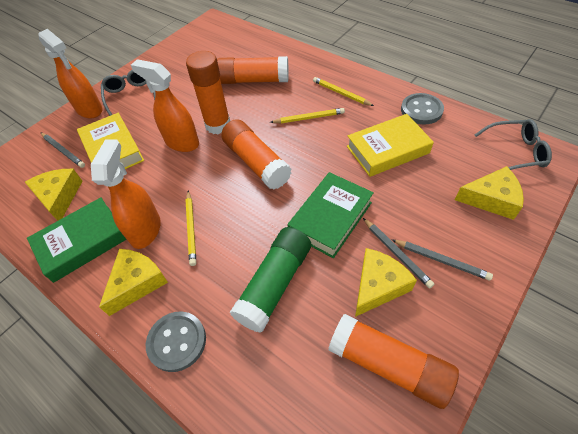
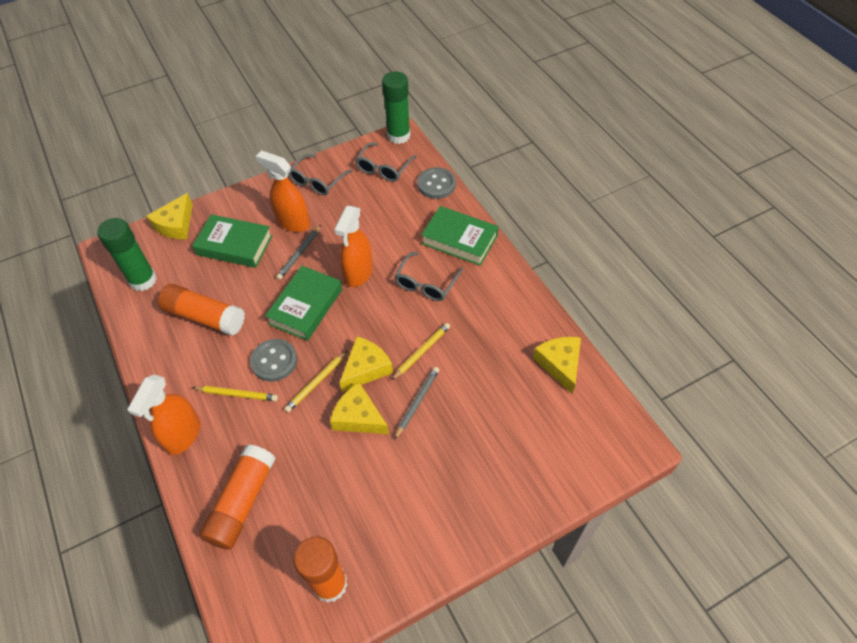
green book: [27,197,127,283] [287,172,374,258] = 2 -> [192,214,273,268] [265,266,342,341] [421,206,499,266] = 3
green glue stick: [230,227,311,333] = 1 -> [97,218,157,291] [382,72,410,144] = 2
grey glasses: [101,70,156,116] [475,119,552,173] = 2 -> [288,154,353,195] [355,142,417,182] [394,252,463,301] = 3
grey pencil: [41,133,85,168] [363,218,434,288] [392,240,493,281] = 3 -> [276,225,321,280] [394,367,440,440] = 2
orange glue stick: [186,51,230,134] [217,56,289,84] [221,119,291,190] [328,314,459,409] = 4 -> [158,284,245,336] [200,444,275,550] [294,536,348,603] = 3
yellow book: [77,113,144,169] [347,114,434,177] = 2 -> none = 0

